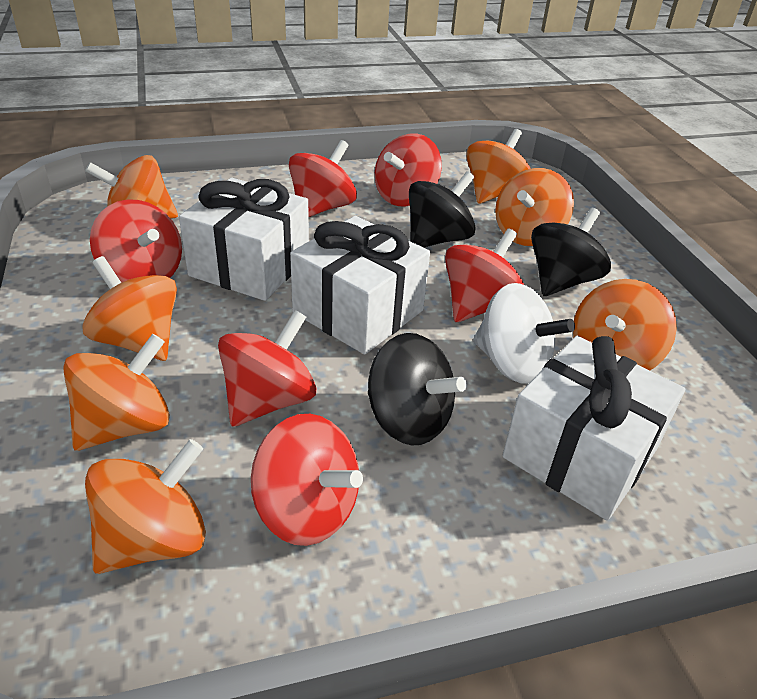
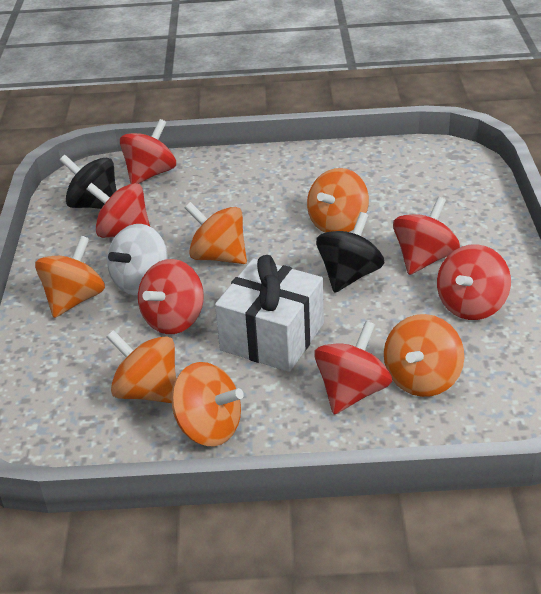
black spinning top: [368,333,466,446] [409,171,475,247] [531,208,611,296] = 3 -> [60,155,117,209] [316,212,384,293] = 2
orange spinning top: [63,334,170,451] [82,256,177,361] [85,155,178,219] [85,439,206,574] [466,129,531,204] [495,168,574,246] [573,279,677,370] = 7 -> [35,236,105,318] [106,330,176,403] [171,362,244,446] [185,202,247,264] [307,168,369,233] [384,314,464,397] = 6
white gift: [179,178,309,301] [290,216,430,355] [502,336,685,520] = 3 -> [215,255,324,372] = 1

